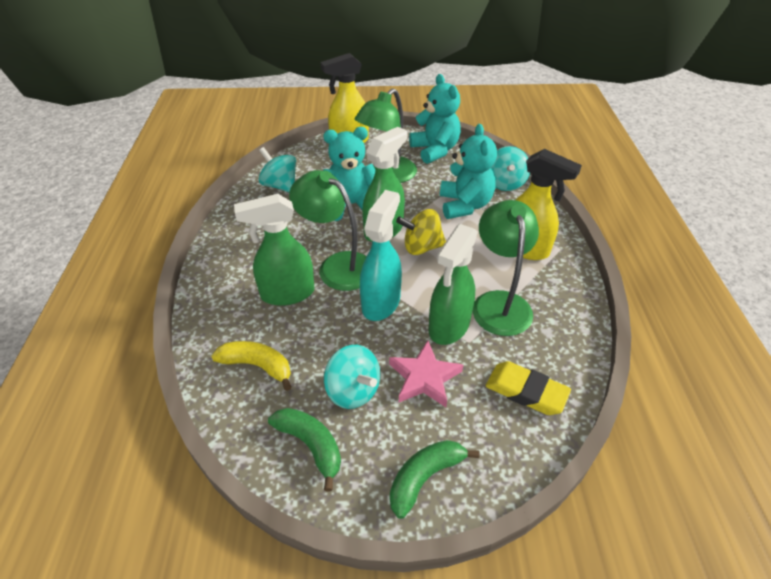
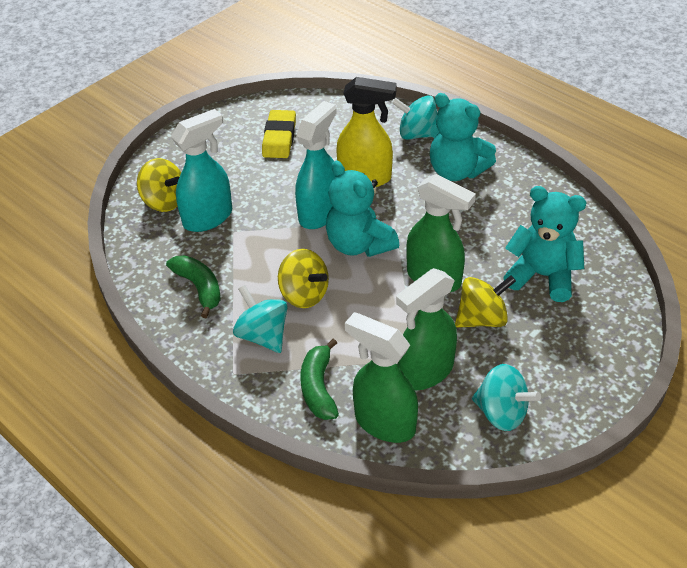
green lamp: [289,170,367,291] [355,88,417,183] [473,200,539,336] = 3 -> none = 0
pink star: [389,341,463,407] = 1 -> none = 0
turquoise spray bottle: [360,190,402,321] = 1 -> [171,109,232,232] [295,101,337,229] = 2
yellow banana: [211,341,292,391] = 1 -> none = 0
yellow spinning top: [396,209,446,255] = 1 -> [137,158,181,212] [278,249,329,308] [455,275,516,328] = 3
yellow spray bottle: [321,53,369,143] [516,149,582,260] = 2 -> [336,77,397,187] = 1

